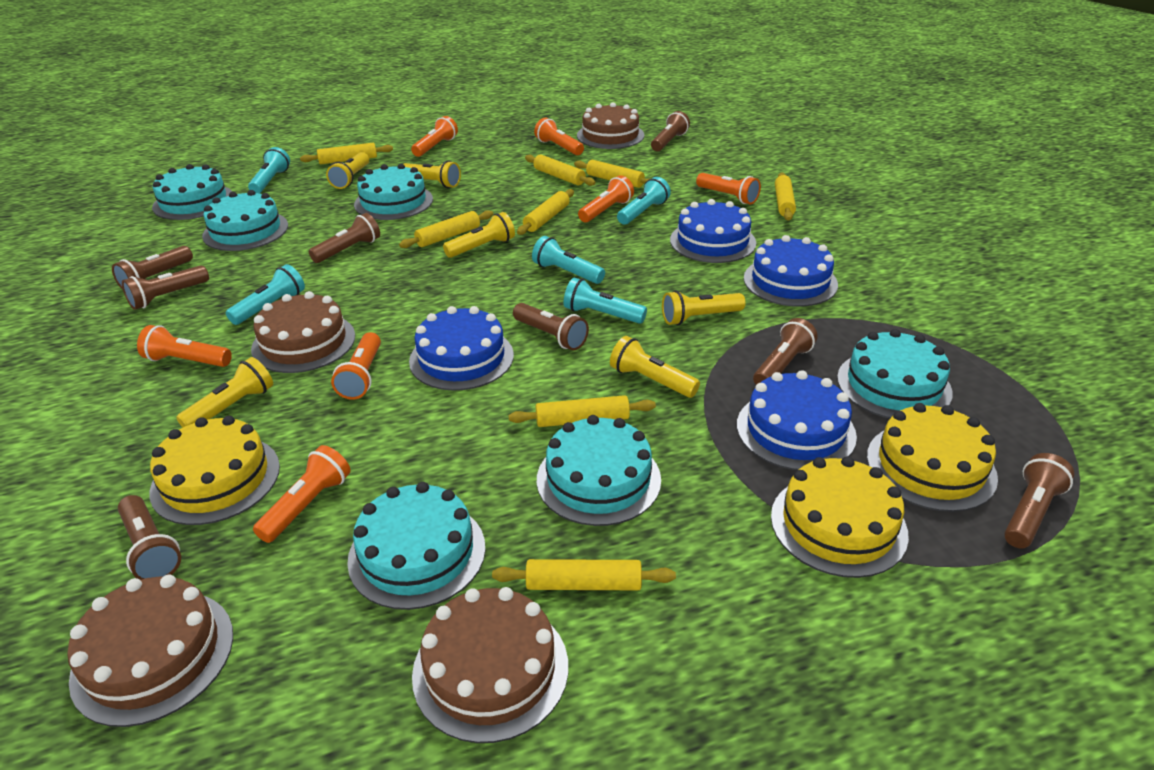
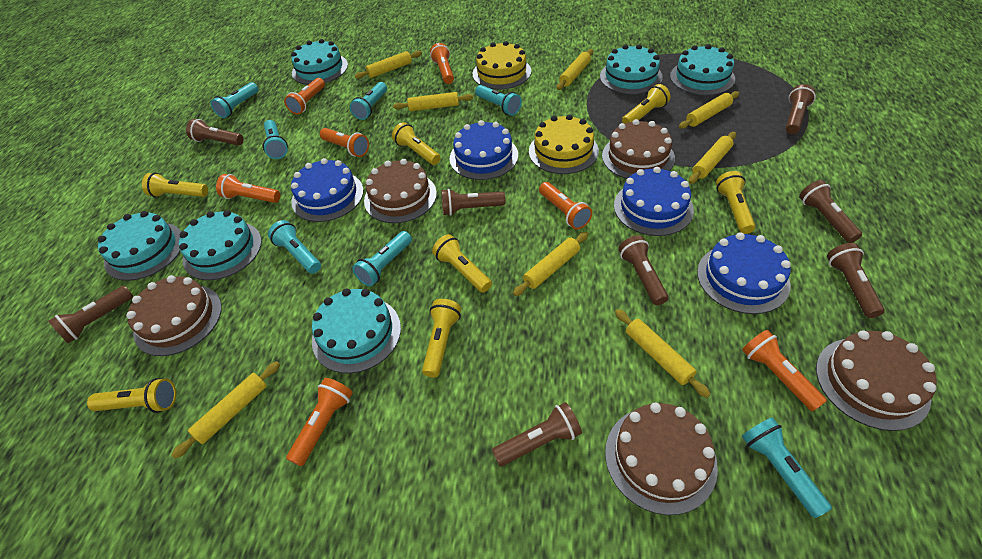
brown cake: [67,575,233,727] [251,291,355,373] [412,587,568,743] [577,102,644,149] = 4 -> [126,275,222,356] [364,159,437,223] [602,119,675,179] [605,403,718,515] [816,330,937,431] = 5
turquoise flashlight: [226,264,305,325] [248,147,290,194] [532,236,605,284] [564,278,647,324] [617,177,671,225] = 5 -> [211,82,258,118] [263,120,288,159] [268,220,321,274] [350,82,387,120] [352,231,412,286] [475,85,522,116] [742,417,832,518] = 7
yellow cake: [150,416,280,525] [771,456,909,578] [867,403,998,512] = 3 -> [472,41,531,89] [529,114,599,174] = 2
yellow flashlight: [176,357,273,428] [326,152,369,189] [404,161,461,188] [443,212,515,258] [610,336,700,398] [662,290,746,325] = 6 -> [87,378,176,413] [142,173,208,197] [392,122,441,165] [422,299,461,377] [432,234,492,293] [622,84,670,124] [716,171,756,234] = 7

